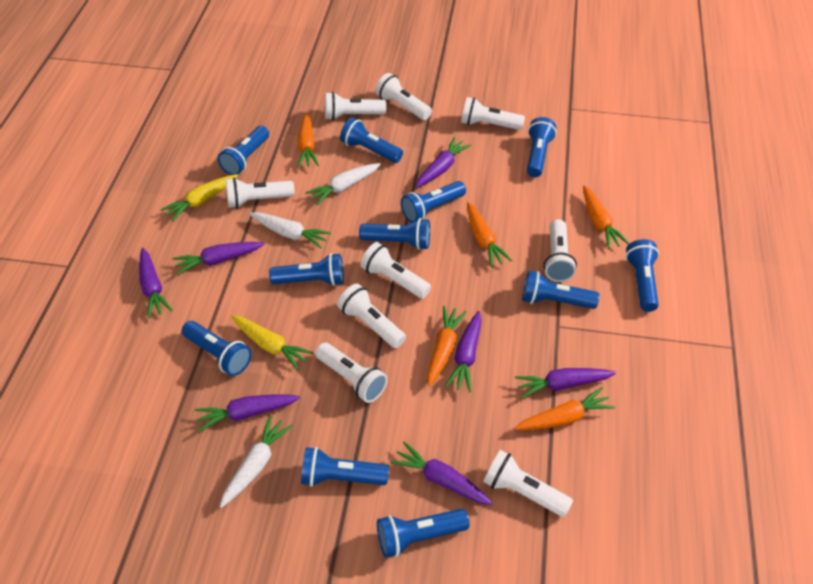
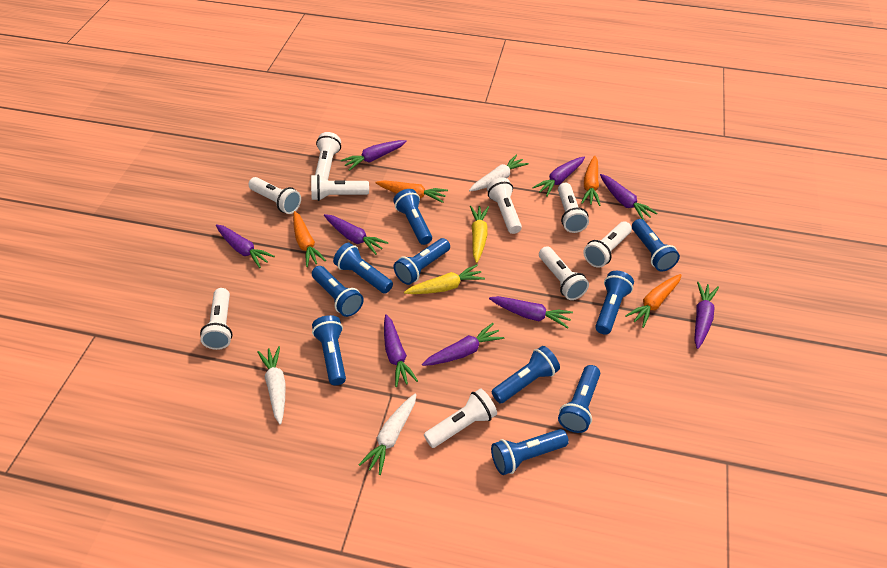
blue flashlight: [182,321,252,376] [218,126,269,175] [269,253,344,286] [301,447,389,487] [340,117,403,163] [359,218,430,250] [377,509,470,558] [401,181,466,223] [522,271,599,309] [527,117,557,177] [626,239,659,312] = 11 -> [312,266,364,317] [312,315,346,385] [333,243,393,294] [393,189,432,245] [394,238,450,285] [491,429,569,475] [492,346,560,404] [558,365,600,433] [595,271,634,335] [632,219,680,272] = 10
orange carrot: [298,113,319,168] [427,306,467,386] [467,202,512,267] [515,387,615,430] [583,185,629,249] = 5 -> [293,211,326,267] [375,180,448,203] [581,155,600,206] [625,274,681,328] = 4
purple carrot: [139,248,173,318] [173,242,264,275] [195,395,300,432] [390,442,493,505] [415,137,471,188] [445,311,482,392] [515,368,616,398] = 7 -> [216,224,275,268] [324,214,388,255] [341,140,407,171] [384,314,418,387] [422,323,504,366] [489,296,573,328] [532,156,585,197] [600,174,657,220] [694,282,719,349] = 9

